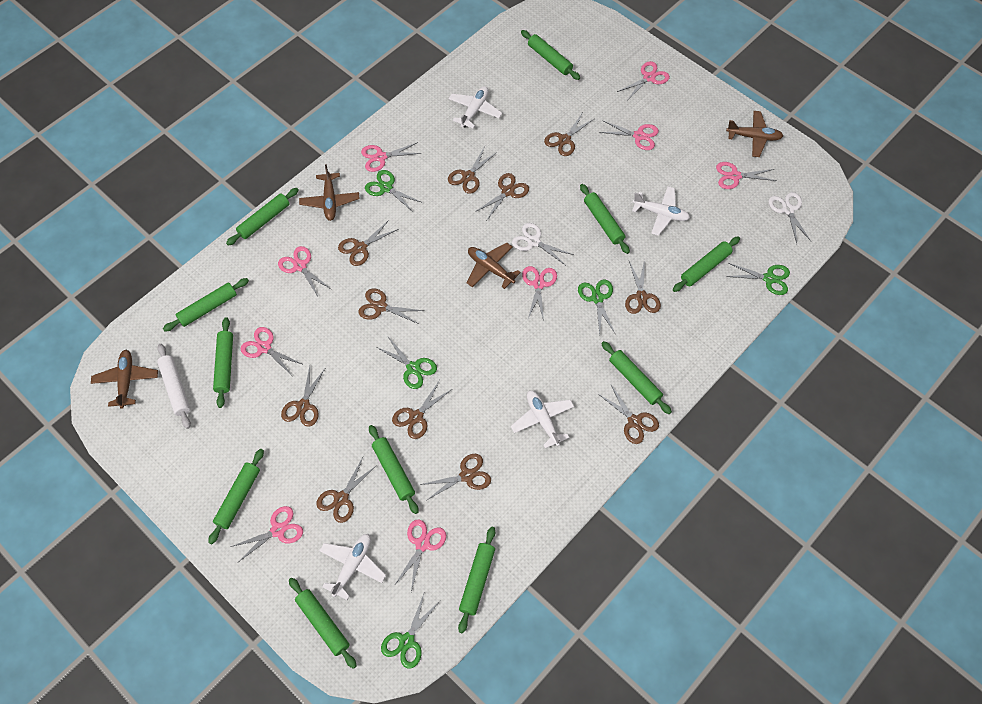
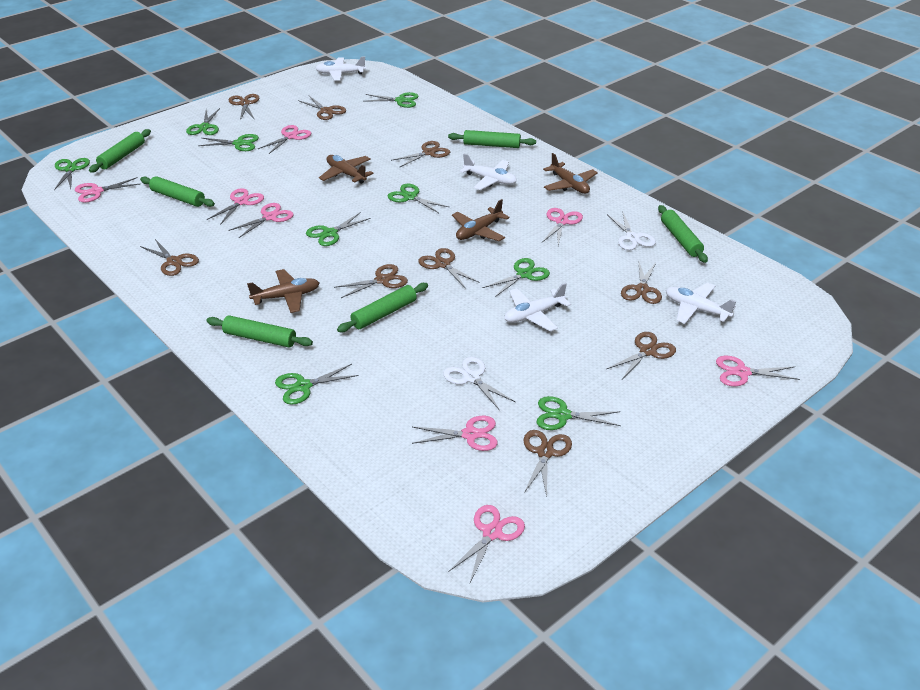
brown scissors: [281,366,326,427] [316,457,377,523] [338,220,398,266] [358,289,424,324] [392,380,452,439] [420,454,491,500] [448,146,497,194] [475,173,529,220] [544,114,594,156] [598,385,659,444] [625,260,661,314] = 11 -> [140,239,199,276] [229,94,259,120] [298,96,346,120] [334,264,408,298] [391,141,450,168] [418,248,480,289] [524,430,572,497] [607,332,676,379] [621,260,662,304] = 9
green rolling pin: [163,278,249,332] [208,449,264,544] [213,317,233,408] [226,188,299,246] [289,578,357,669] [369,425,418,514] [458,527,495,633] [521,30,580,80] [580,184,630,254] [601,341,672,414] [673,236,740,292] = 11 -> [89,129,151,172] [140,176,215,207] [206,315,313,348] [337,283,428,332] [448,130,536,148] [658,205,708,263] = 6
green scissors: [365,170,423,212] [376,337,437,389] [381,594,440,669] [578,279,615,335] [726,263,790,295] = 5 -> [54,158,90,190] [186,108,220,135] [198,134,259,151] [275,364,359,405] [306,212,371,246] [363,92,418,108] [388,184,449,213] [483,258,550,297] [537,396,621,430] = 9
pink scissors: [231,506,303,563] [241,327,304,375] [278,246,331,296] [361,142,421,172] [395,519,446,592] [522,266,557,321] [599,121,659,150] [617,61,670,101] [716,162,776,189] = 9 -> [75,177,140,202] [207,188,264,225] [228,203,294,238] [258,125,311,154] [412,416,498,451] [448,505,525,582] [542,208,583,246] [716,356,800,386] = 8
white rolling pin: [157,344,191,429] = 1 -> none = 0

